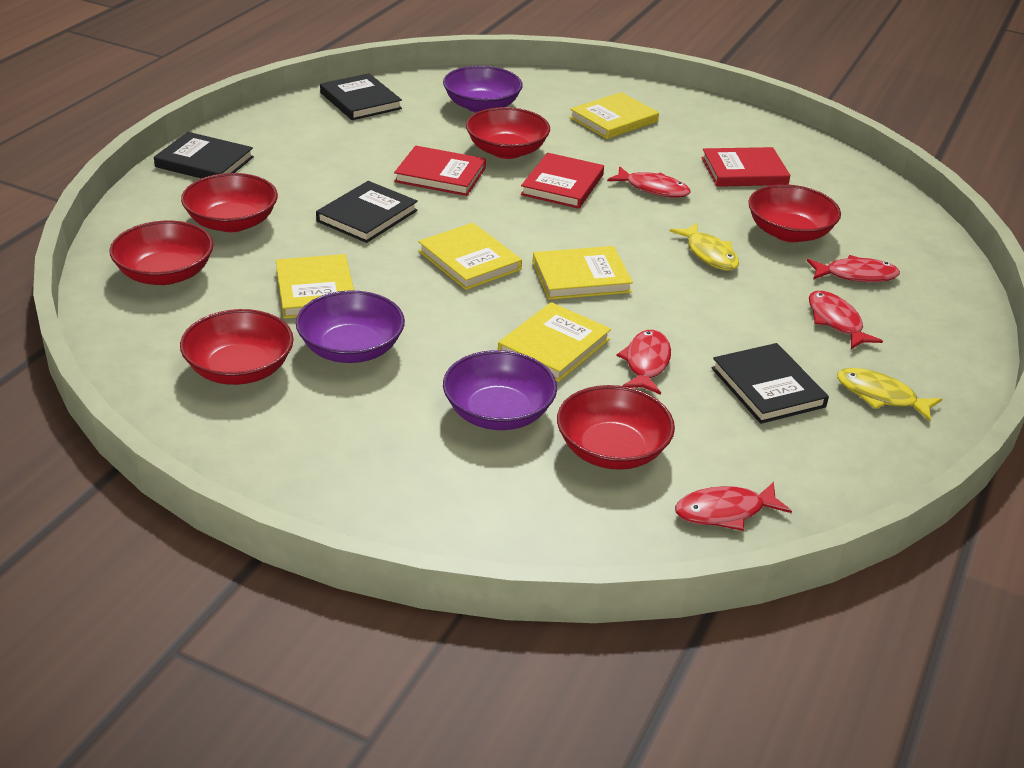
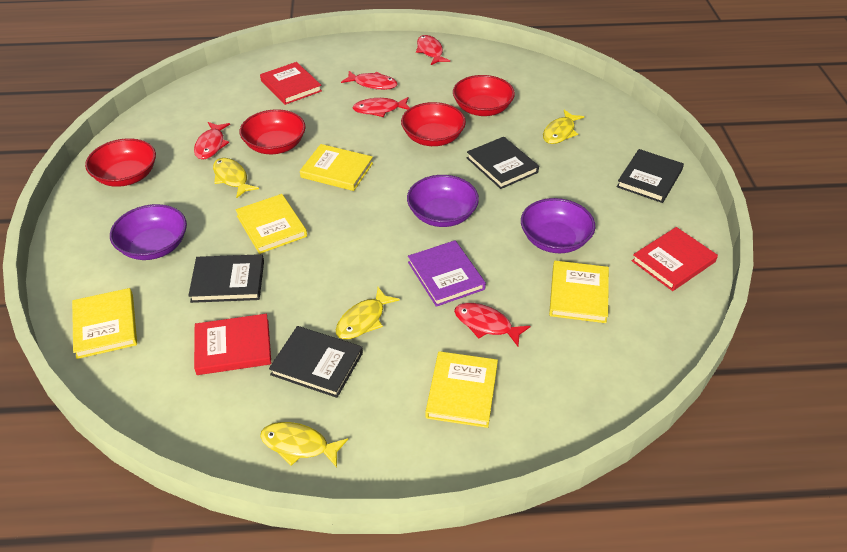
purple book: none = 0 -> [408,240,486,307] = 1
red bowl: [109,221,214,285] [180,309,294,385] [181,173,278,232] [466,107,550,159] [557,385,675,470] [748,184,841,242] = 6 -> [85,138,156,187] [240,109,306,154] [401,102,466,146] [453,75,515,116] = 4
yellow fish: [670,223,739,270] [837,368,942,421] = 2 -> [213,158,259,199] [260,422,348,467] [336,287,400,340] [543,110,584,144] = 4

